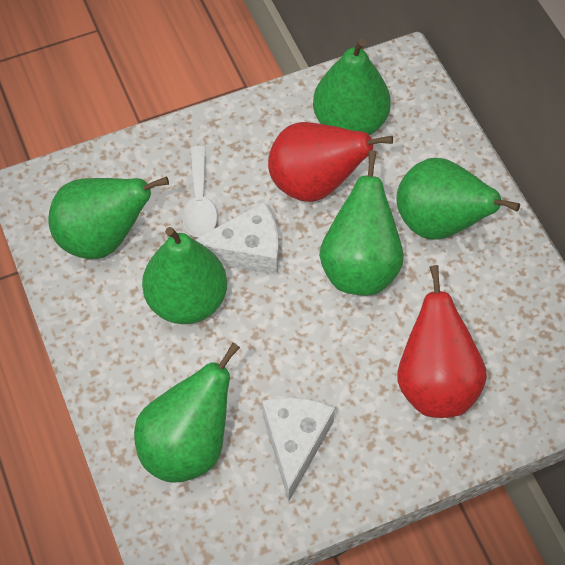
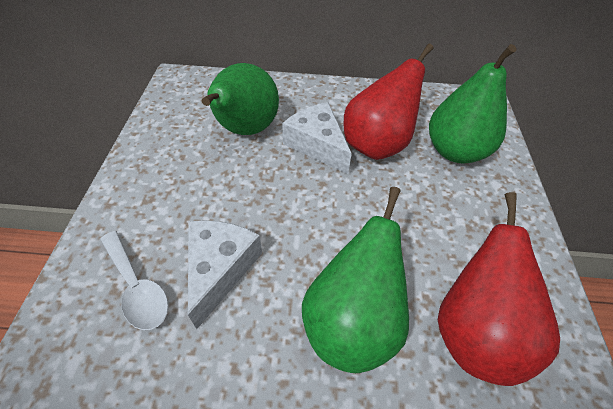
green pear: [48,176,169,259] [134,342,240,483] [142,227,227,324] [313,39,391,135] [319,150,404,295] [397,158,520,240] = 6 -> [202,63,279,135] [302,187,409,373] [429,44,516,163] = 3

